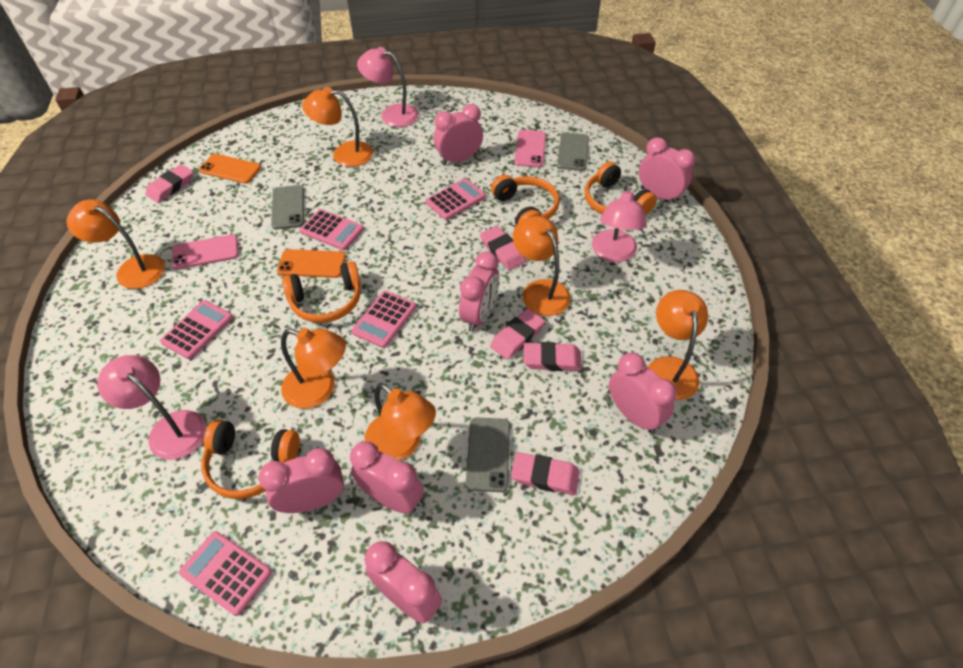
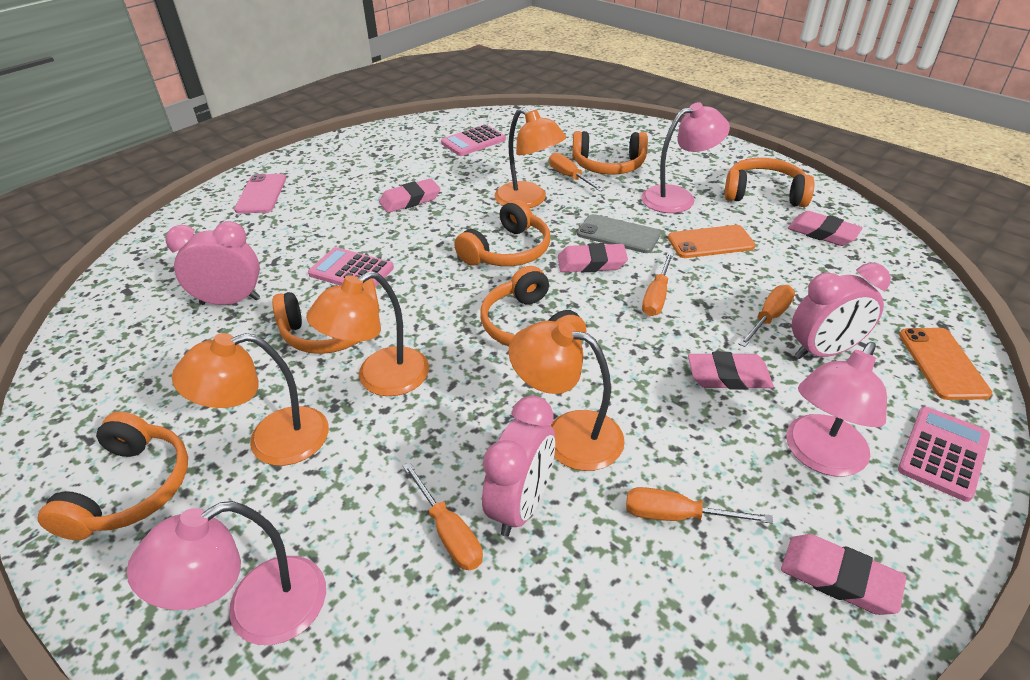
grey phone: [271,185,304,230] [466,417,510,492] [557,132,589,171] = 3 -> [577,214,661,253] = 1
orange headphones: [201,420,300,499] [282,261,361,323] [491,175,560,225] [585,161,657,215] = 4 -> [37,412,188,540] [272,278,380,354] [454,199,550,266] [481,266,586,346] [572,131,648,175] [724,158,814,207] = 6
orange lamp: [66,199,165,289] [281,328,346,409] [302,87,373,167] [365,383,436,461] [513,216,571,316] [648,290,708,401] = 6 -> [172,333,329,466] [306,271,429,396] [494,108,566,208] [508,321,625,471] = 4
orange screwdriver: none = 0 -> [403,462,483,570] [549,153,604,191] [626,487,773,524] [642,253,674,316] [739,285,795,347] = 5
pink calculator: [160,300,233,359] [179,531,272,616] [300,209,364,250] [351,291,416,348] [426,178,486,220] = 5 -> [308,247,394,287] [441,124,506,156] [898,407,990,502] = 3
pink clock: [259,448,344,513] [350,441,424,514] [365,541,442,623] [434,104,483,165] [459,252,500,332] [609,353,677,433] [639,137,696,204] = 7 -> [165,221,260,305] [482,396,555,537] [792,263,891,359] = 3
pink phone: [172,234,239,269] [514,130,546,167] = 2 -> [234,174,286,213] = 1

